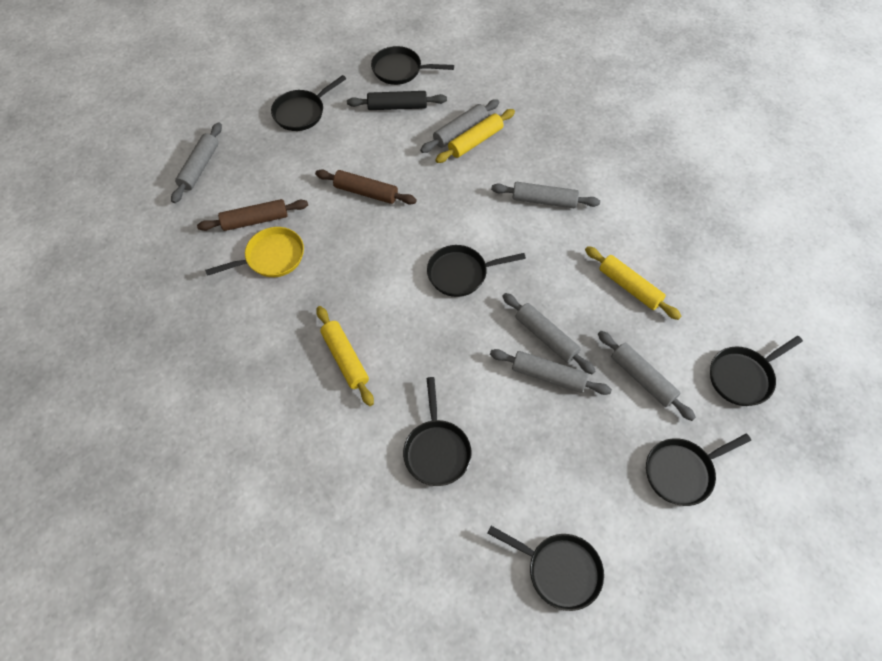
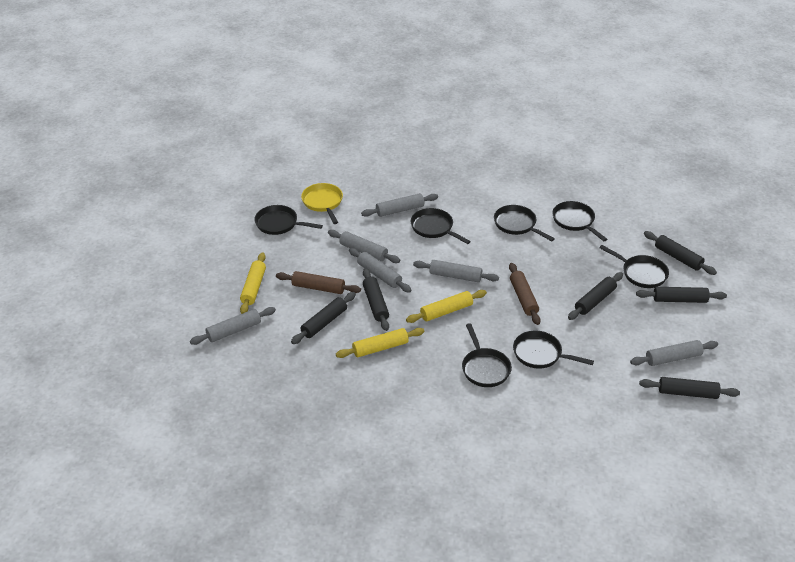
black rolling pin: [347,91,447,110] = 1 -> [291,292,356,344] [363,268,389,331] [568,272,623,320] [636,287,727,303] [639,377,740,399] [644,231,717,275] = 6

